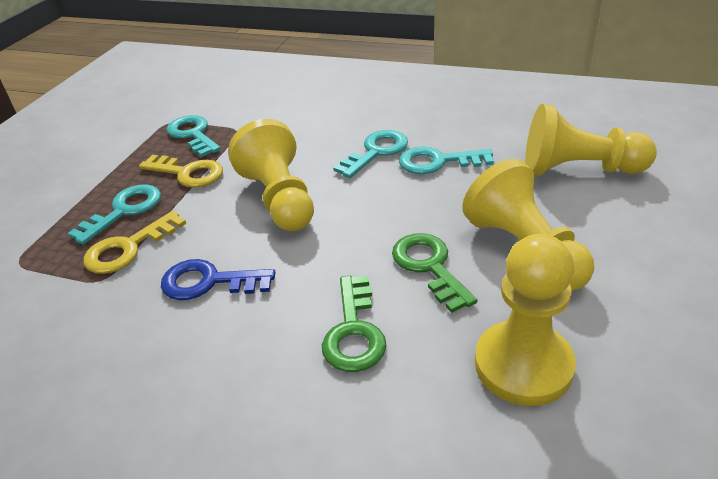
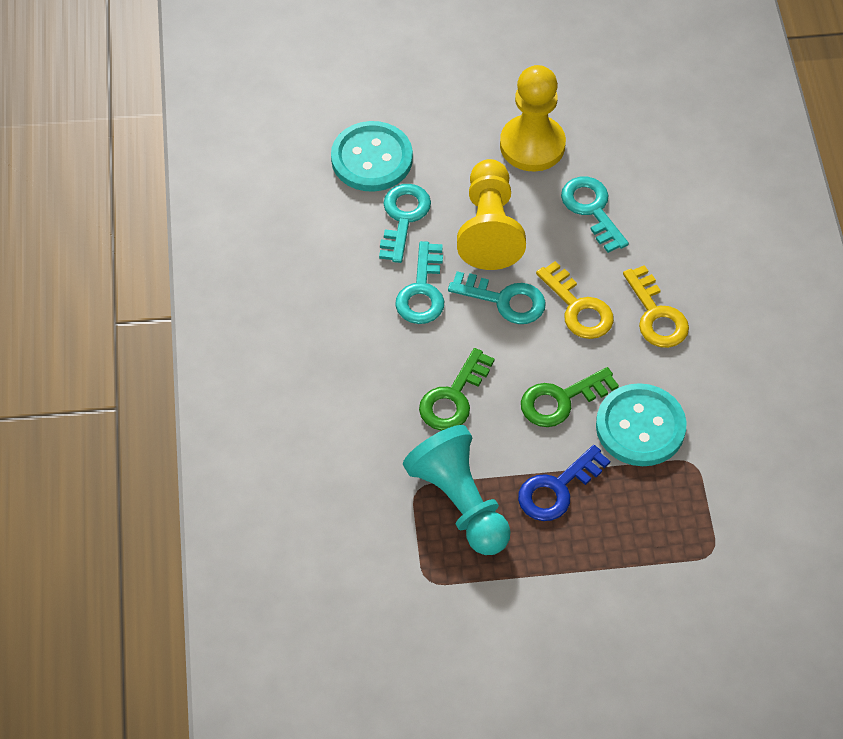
turquoise button: none = 0 -> [331,121,413,192] [596,383,687,466] = 2
turquoise pawn: none = 0 -> [403,425,511,555] = 1
yellow pawn: [228,119,314,231] [462,159,594,291] [475,234,576,406] [525,104,657,176] = 4 -> [457,159,526,270] [500,65,566,172] = 2

